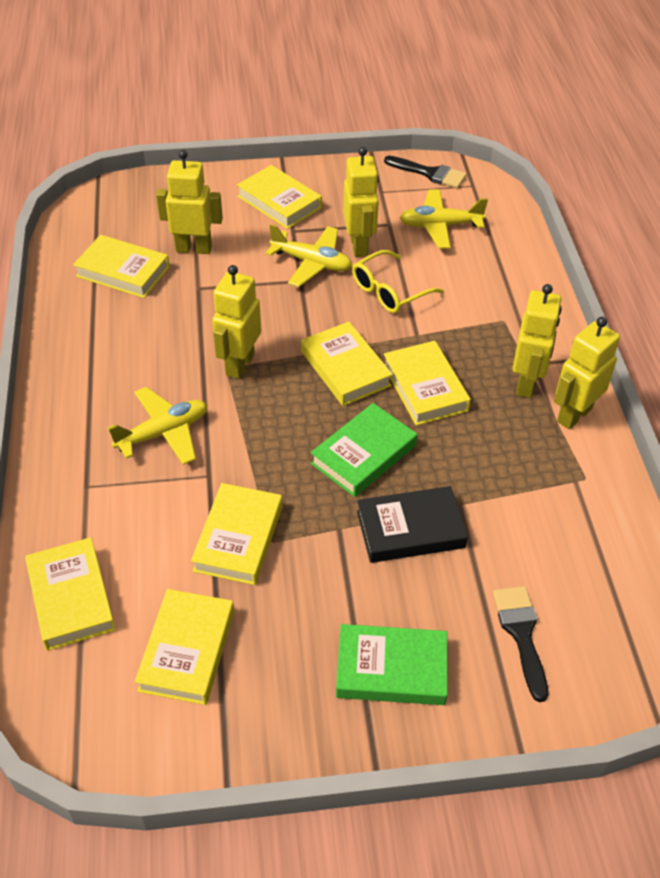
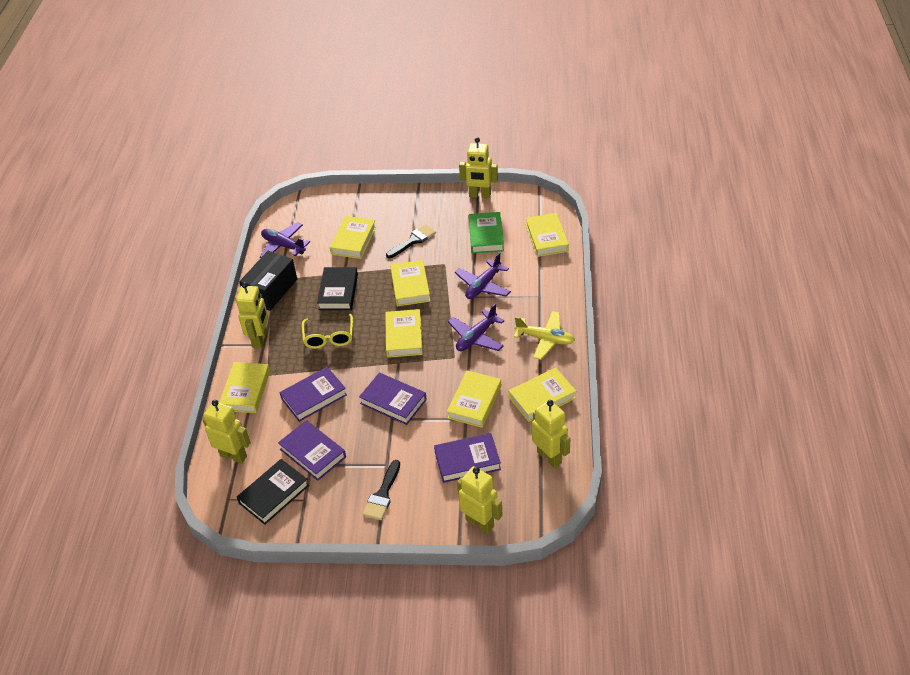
black book: [357,486,468,563] = 1 -> [237,459,309,525] [317,267,358,310] = 2
black box: none = 0 -> [239,251,297,311] = 1
green book: [311,403,417,497] [336,624,448,705] = 2 -> [469,212,504,254] = 1
purple book: none = 0 -> [278,420,346,481] [280,367,347,422] [359,373,427,425] [434,433,501,483] = 4
purple plane: none = 0 -> [260,222,310,258] [448,304,504,351] [455,253,511,299] = 3
yellow plane: [107,387,207,465] [266,224,352,287] [400,189,488,249] = 3 -> [514,311,575,360] = 1

